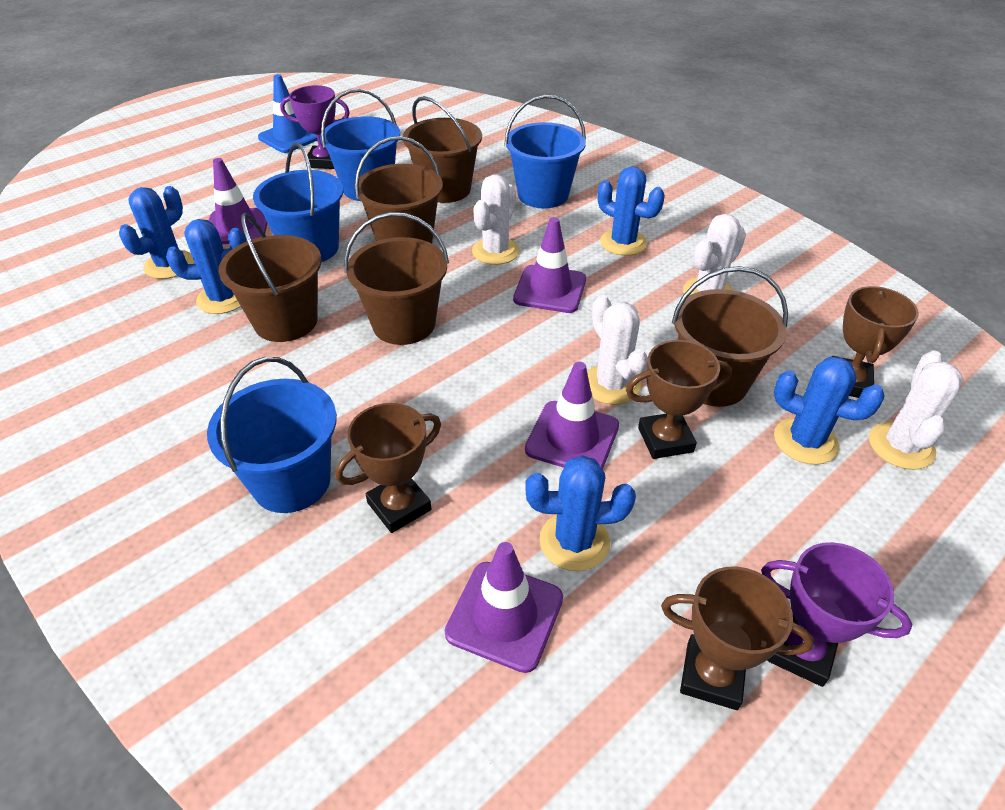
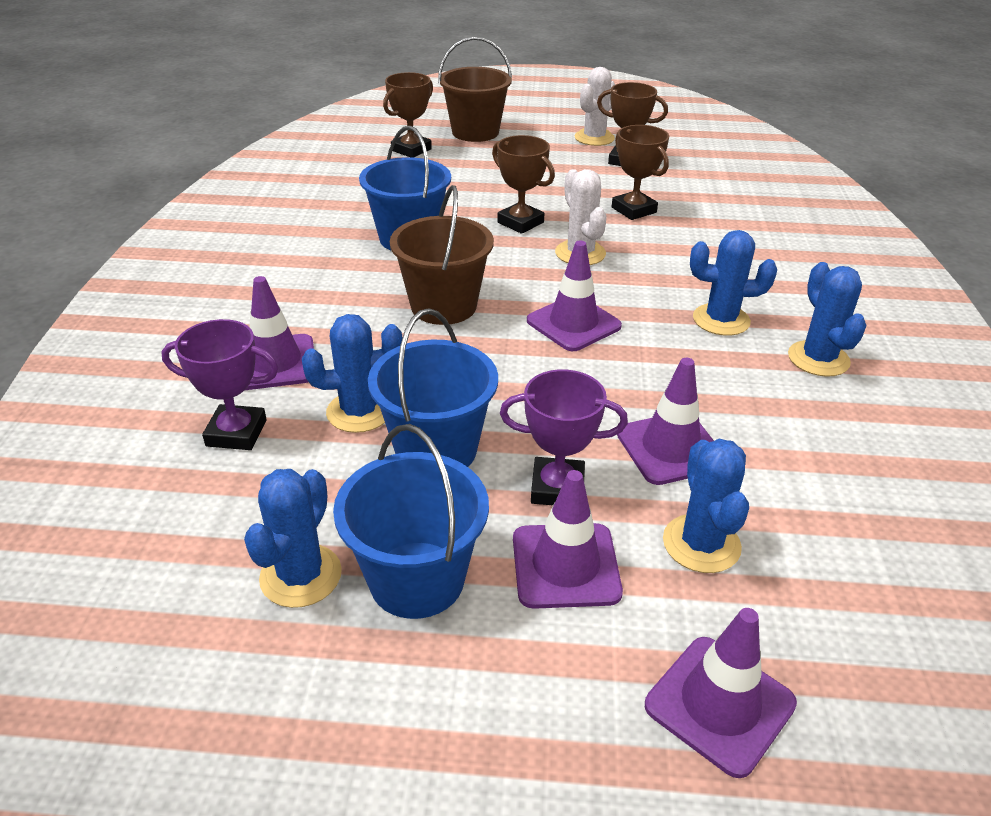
blue bucket: [207,357,337,513] [253,143,343,262] [320,89,400,201] [505,95,586,208] = 4 -> [333,424,489,619] [359,126,451,250] [368,309,498,467] = 3
blue traffic cone: [258,74,318,153] = 1 -> none = 0
brown bucket: [219,213,322,342] [344,212,449,345] [355,136,443,243] [403,96,482,203] [672,266,788,407] = 5 -> [390,185,494,325] [438,37,512,142] = 2
purple traffic cone: [209,158,267,244] [445,542,563,673] [513,217,586,313] [525,362,619,469] = 4 -> [245,276,314,390] [513,470,623,609] [527,241,622,351] [617,358,714,485] [645,608,797,778] = 5
white cactus: [472,174,520,265] [587,295,648,405] [683,214,746,296] [869,350,963,470] = 4 -> [555,169,607,265] [575,67,615,146] = 2

